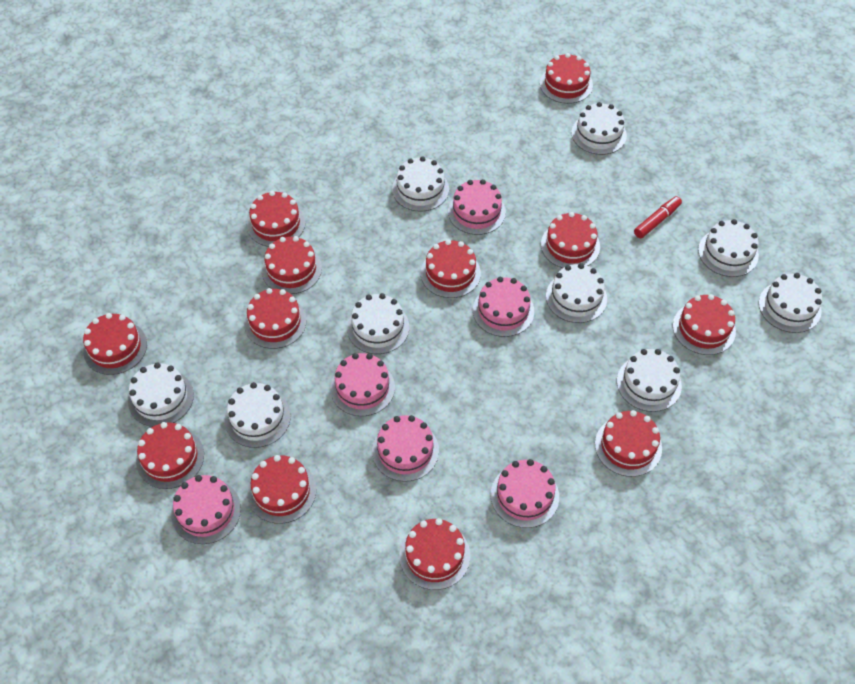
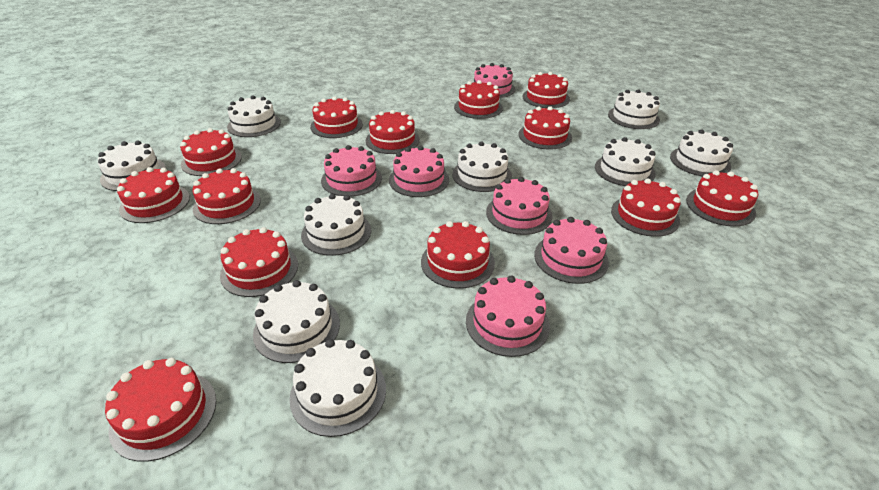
red cake: [83,313,147,375] [136,422,204,489] [244,288,306,349] [247,191,306,247] [248,455,316,524] [262,236,322,294] [399,518,470,590] [421,239,481,298] [540,53,593,104] [541,212,600,268] [595,410,662,477] [673,294,736,355] = 12 -> [105,358,216,462] [117,167,190,223] [180,128,242,176] [193,168,261,224] [220,227,298,297] [310,96,363,138] [366,110,420,154] [421,221,495,289] [454,80,503,119] [518,106,572,150] [522,72,570,108] [611,178,681,237] [686,170,758,227] = 13
red marker: [634,196,682,238] = 1 -> none = 0

